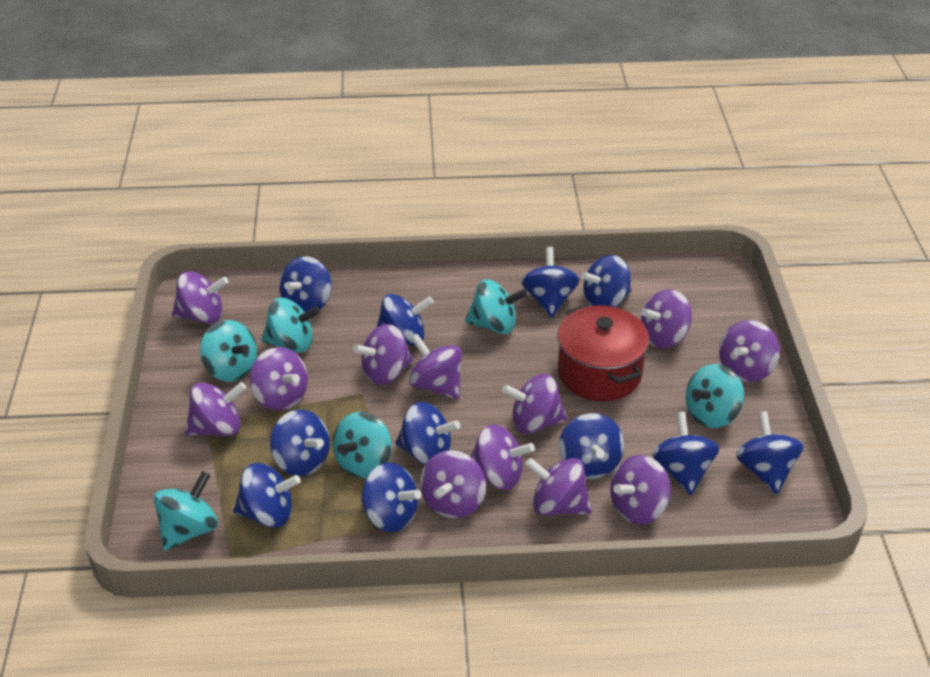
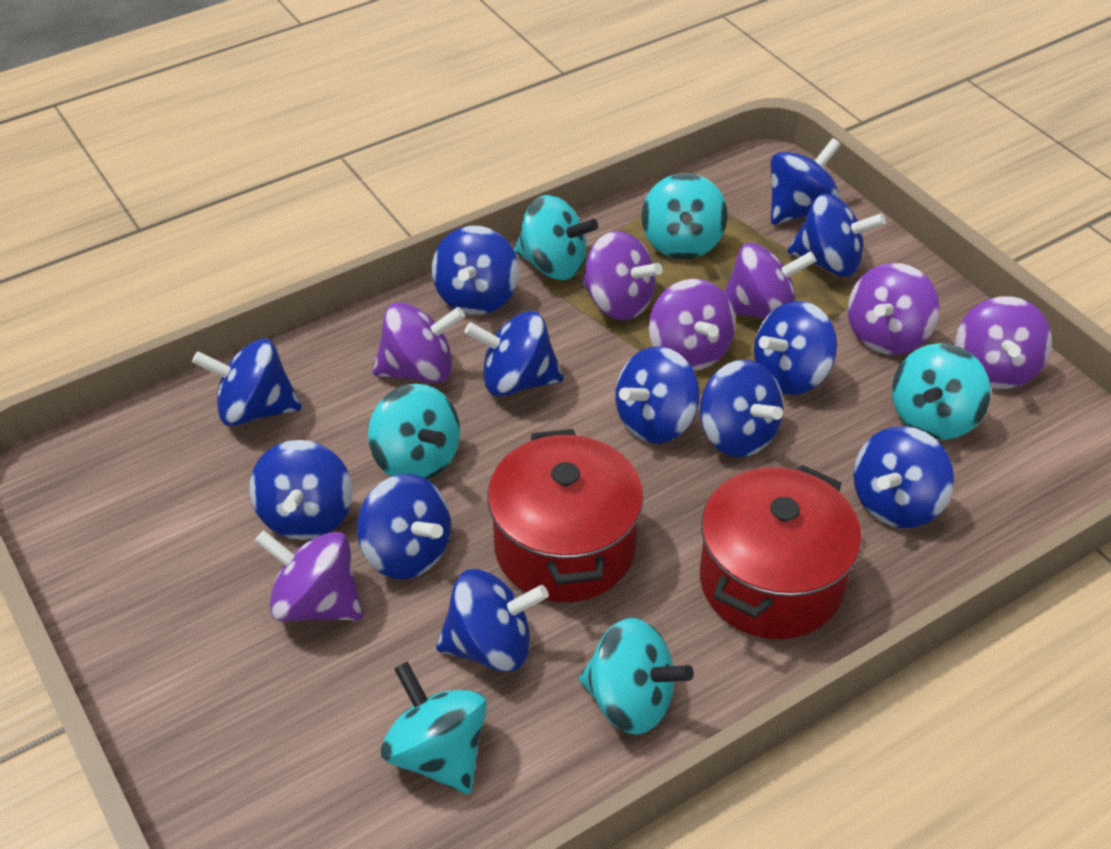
blue spinning top: [233,463,301,528] [270,410,330,476] [279,256,332,312] [361,462,422,532] [376,294,434,346] [395,402,460,465] [521,247,580,318] [559,413,624,479] [581,255,631,307] [652,412,720,495] [736,411,803,494] = 11 -> [192,339,302,426] [249,440,353,540] [357,474,451,579] [432,226,519,315] [436,569,549,672] [465,311,563,397] [615,347,699,443] [700,360,783,457] [754,301,837,395] [771,138,841,225] [788,193,886,277] [853,426,954,528] = 12
purple spinning top: [172,271,229,324] [185,382,246,436] [250,347,308,411] [353,324,413,385] [409,334,462,399] [420,450,486,519] [471,424,535,490] [502,374,567,434] [525,458,592,516] [610,455,671,525] [641,289,692,348] [719,320,780,382] = 12 -> [255,530,363,622] [373,302,465,383] [582,231,663,320] [649,279,736,371] [724,243,816,319] [848,263,939,355] [956,296,1052,389] = 7
red pot: [557,304,649,402] = 1 -> [488,429,644,602] [700,465,862,639] = 2

